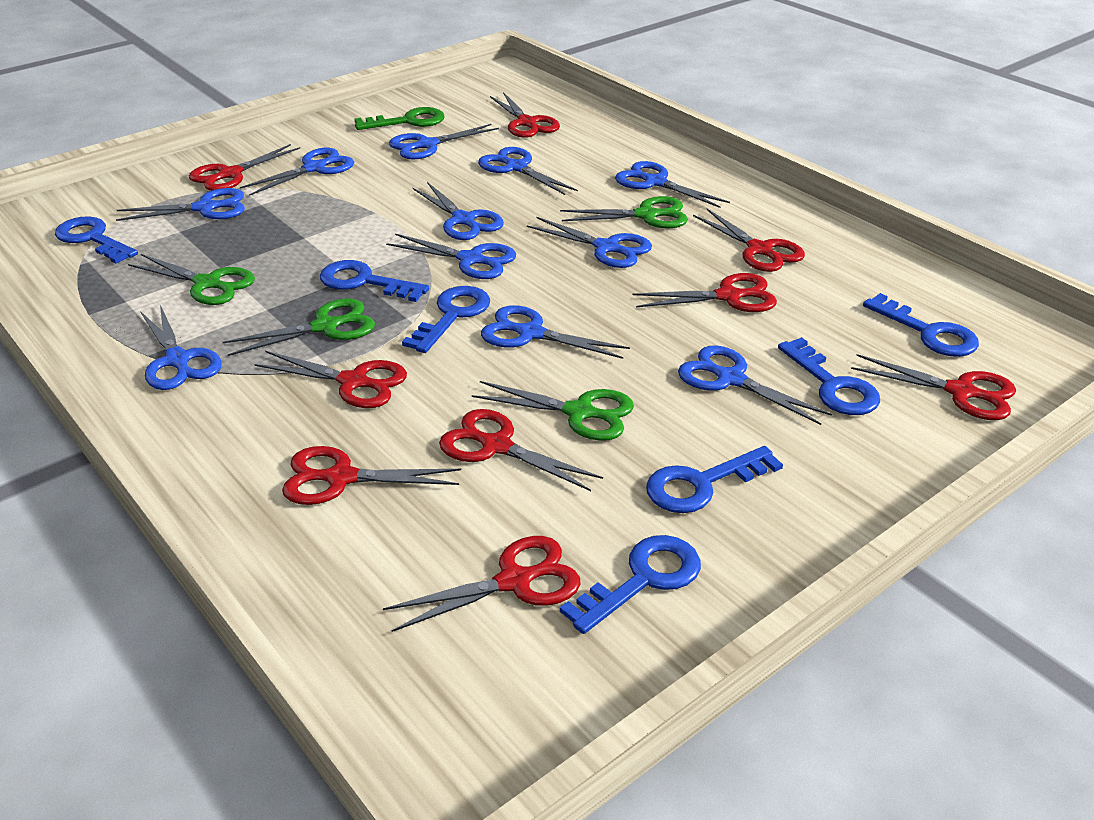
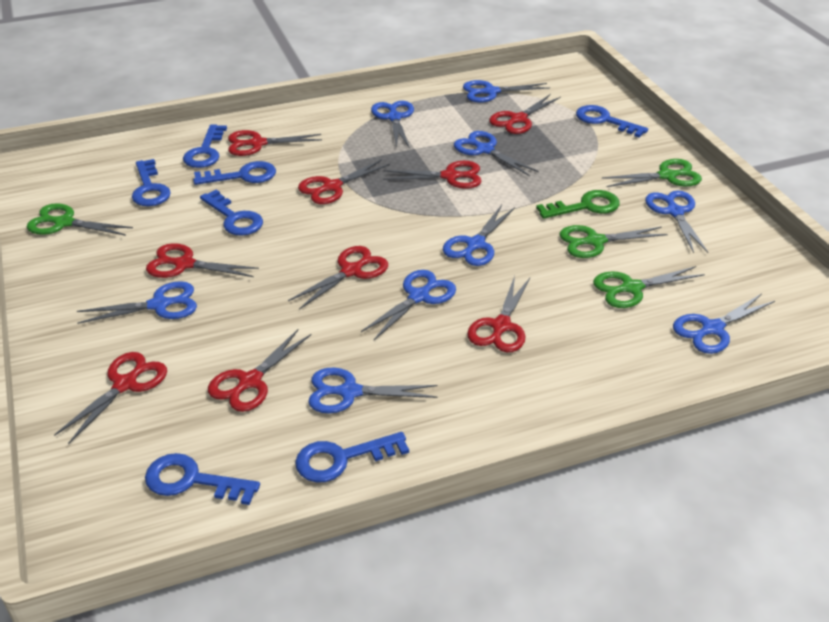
blue scissors: [116,188,245,221] [140,305,222,390] [240,148,354,196] [386,233,516,279] [389,124,499,160] [413,182,504,240] [478,147,578,195] [481,305,630,359] [527,217,652,268] [615,161,730,208] [678,345,832,425] = 11 -> [77,281,197,324] [308,367,437,413] [361,270,456,340] [371,101,414,149] [443,205,515,266] [454,131,539,176] [463,80,550,103] [645,191,708,253] [673,294,775,354] = 9

